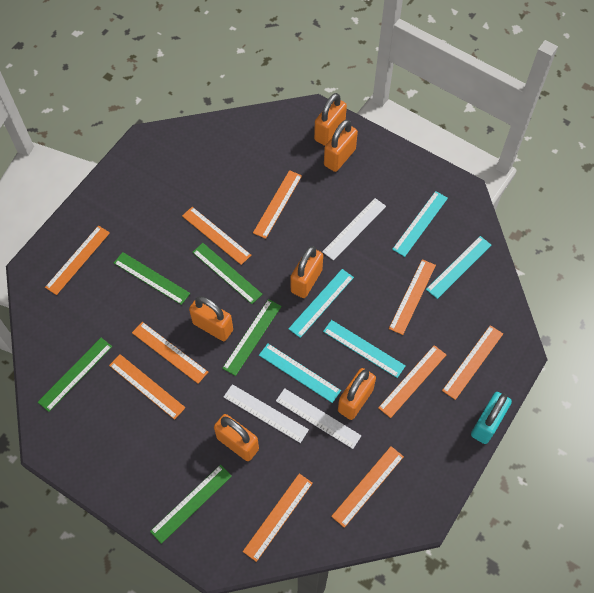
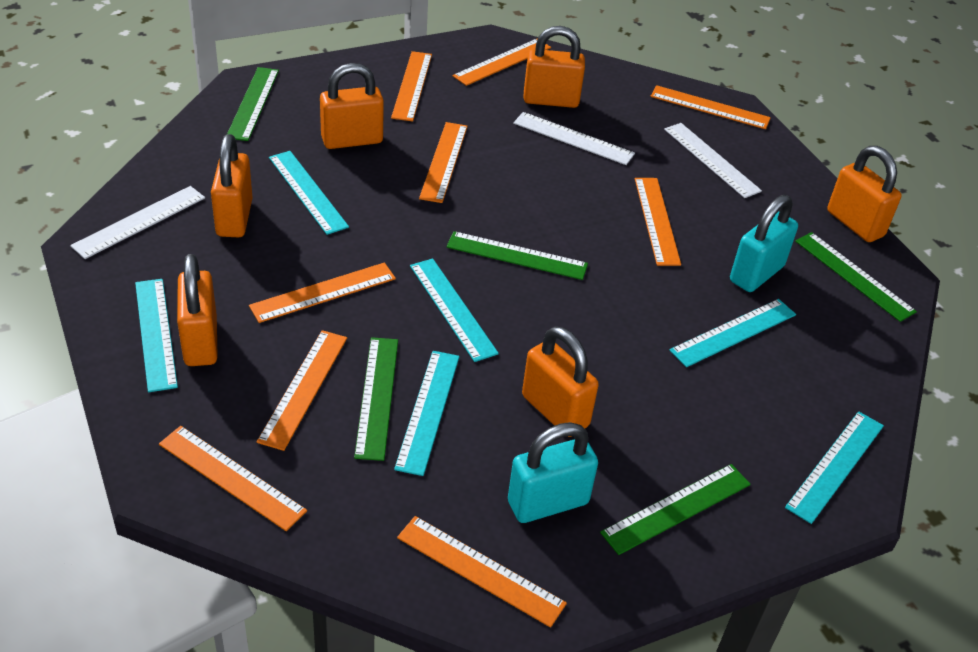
orange ruler: [45,226,110,295] [109,354,185,420] [132,322,208,384] [182,207,251,265] [243,473,313,562] [253,170,302,239] [331,446,404,528] [378,345,446,418] [389,259,436,335] [442,325,503,400] = 10 -> [159,426,307,531] [249,263,396,323] [257,330,347,451] [391,51,432,121] [397,516,567,628] [419,122,468,203] [453,38,551,86] [635,178,681,266] [651,85,771,129] = 9
turquoise padlock: [471,392,512,444] = 1 -> [508,422,598,523] [730,195,798,292] = 2
turquoise ruler: [259,344,341,403] [288,269,354,338] [323,320,406,378] [392,191,448,257] [426,236,491,299] = 5 -> [135,279,178,392] [269,151,349,235] [394,351,459,476] [410,259,499,362] [670,299,796,367] [785,411,884,524] = 6

